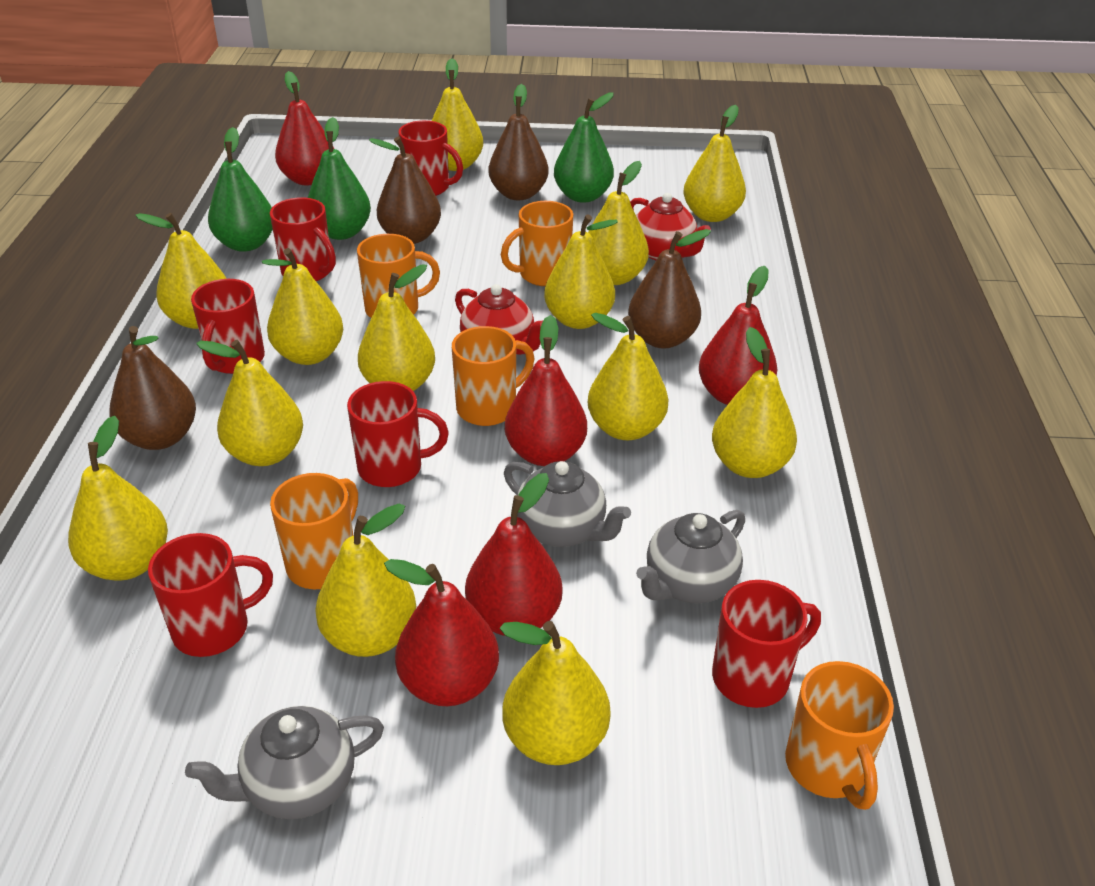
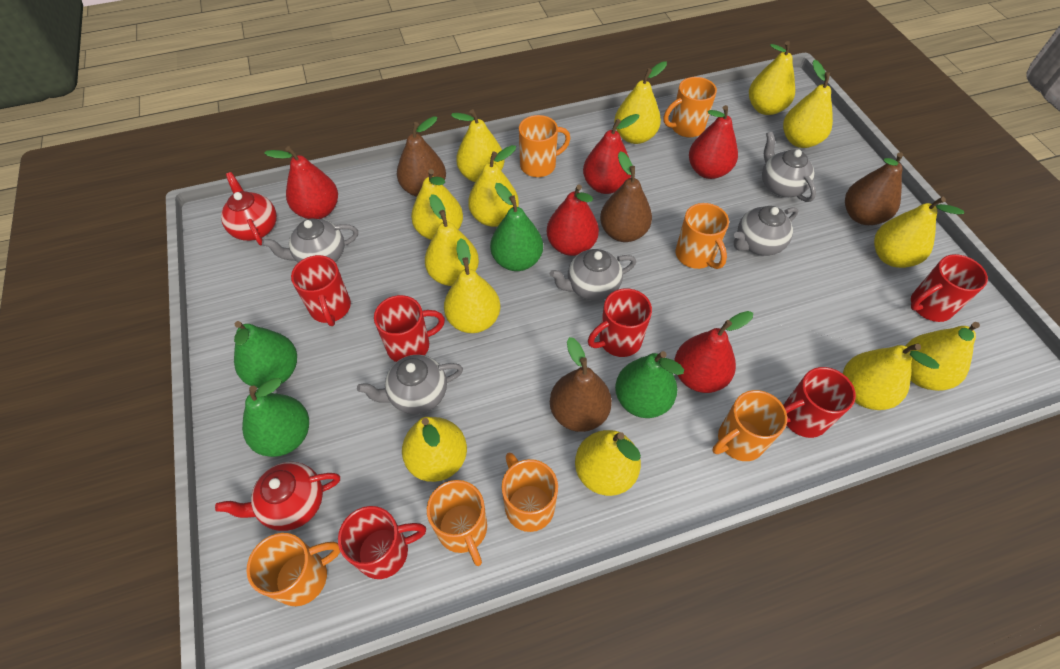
green pear: [208,127,273,252] [308,117,371,240] [554,92,614,203] = 3 -> [234,321,297,388] [242,378,309,457] [490,183,543,271] [615,351,684,418] = 4
grey teapot: [185,706,384,819] [504,461,631,547] [636,510,745,603] = 3 -> [262,219,358,263] [357,355,463,414] [550,249,636,301] [734,206,798,256] [762,131,816,202] = 5
orange mug: [270,473,358,589] [357,234,440,318] [452,326,534,426] [501,201,573,286] [785,661,894,810] = 5 -> [246,533,340,606] [427,480,487,566] [502,453,558,532] [519,115,571,177] [664,77,717,138] [675,203,729,269] [712,390,787,461] = 7

